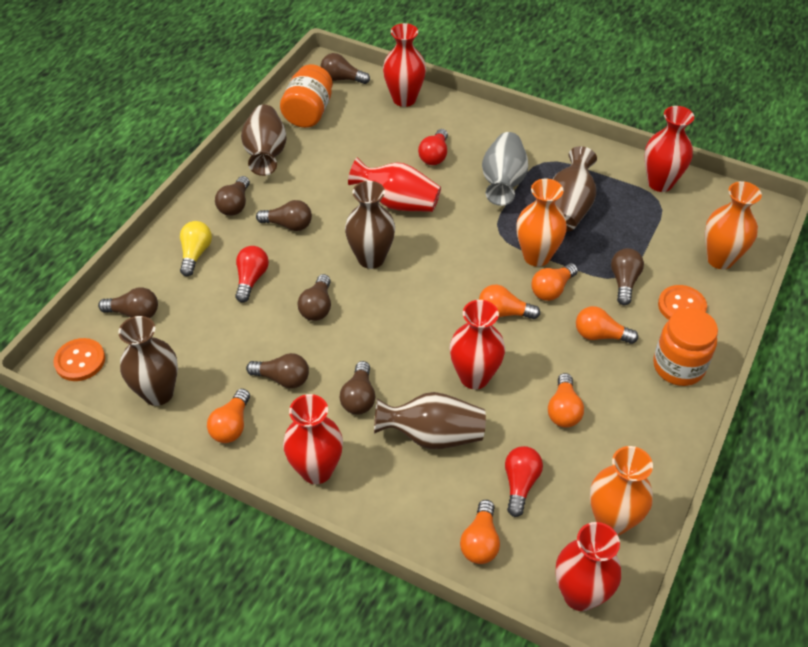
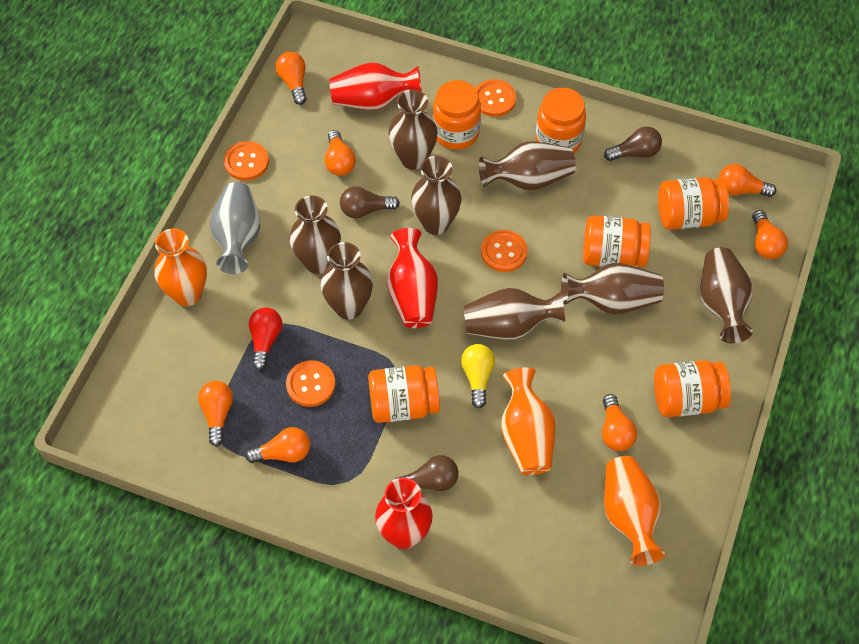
brown light bulb: [98,287,158,318] [215,176,250,216] [246,353,309,388] [256,200,312,231] [297,274,331,321] [321,53,370,84] [339,361,375,415] [611,248,644,305] = 8 -> [340,186,400,218] [395,455,459,491] [604,127,662,161] = 3
brown vase: [118,316,178,406] [241,105,287,176] [345,181,395,269] [374,392,486,449] [552,146,597,231] = 5 -> [289,195,341,274] [320,242,373,320] [389,90,438,170] [411,156,461,235] [463,288,565,340] [479,142,576,190] [561,263,664,314] [700,247,753,343] = 8
orange button: [53,338,105,381] [658,285,707,320] = 2 -> [224,141,269,181] [286,360,335,407] [475,79,516,117] [481,230,528,272] = 4
orange jar: [280,64,333,128] [653,308,718,386] = 2 -> [368,365,440,423] [433,80,481,150] [536,88,586,153] [583,215,651,267] [654,360,731,417] [658,177,729,230] = 6
orange light bulb: [207,389,250,443] [460,500,500,564] [479,285,540,319] [531,263,578,301] [548,373,584,428] [576,306,638,344] = 6 -> [198,381,233,447] [245,427,310,463] [275,52,307,105] [324,130,356,176] [602,394,637,451] [718,164,776,197] [752,210,788,259] = 7
red light bulb: [235,246,269,303] [418,129,448,165] [505,446,543,517] = 3 -> [249,307,282,370] = 1
red vase: [283,394,343,484] [348,157,441,212] [383,23,426,107] [450,300,505,389] [556,522,621,611] [644,106,694,192] = 6 -> [330,62,422,110] [375,477,433,549] [387,228,438,328] = 3

